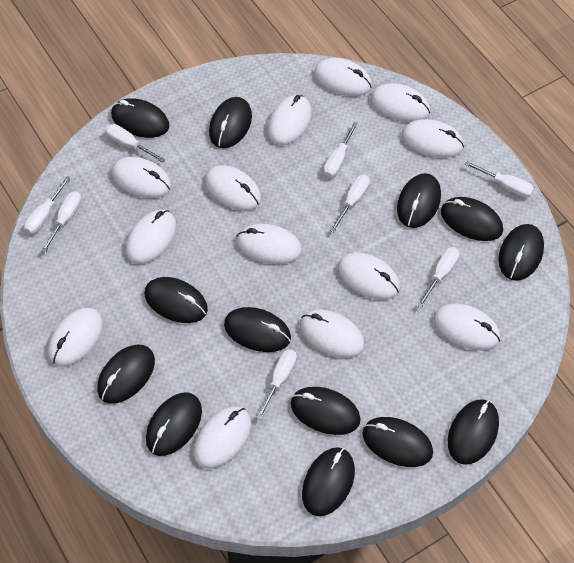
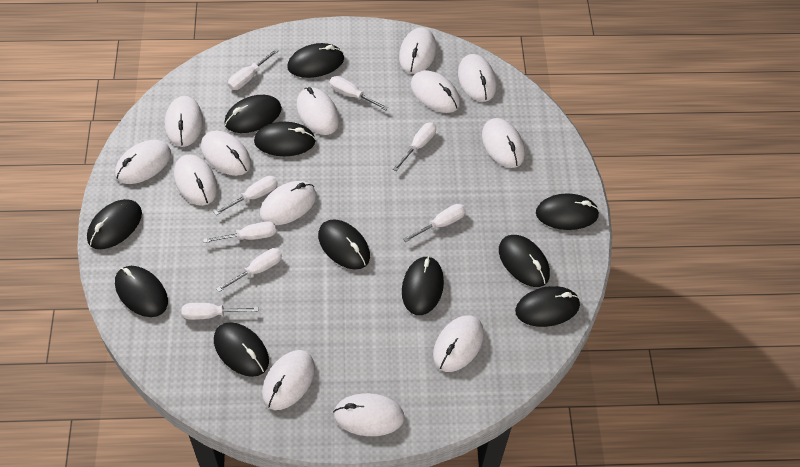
black mouse: [97,345,155,404] [111,98,169,138] [145,277,208,323] [146,392,202,456] [209,97,252,148] [224,307,291,352] [291,387,361,435] [302,447,355,516] [362,417,433,467] [397,173,441,228] [441,197,503,241] [448,399,499,465] [498,224,544,281] = 13 -> [87,199,142,249] [115,266,168,317] [214,322,269,377] [224,95,282,133] [254,122,316,156] [287,43,344,78] [318,219,370,270] [402,256,444,315] [499,235,550,287] [515,286,580,327] [536,194,600,230] = 11

